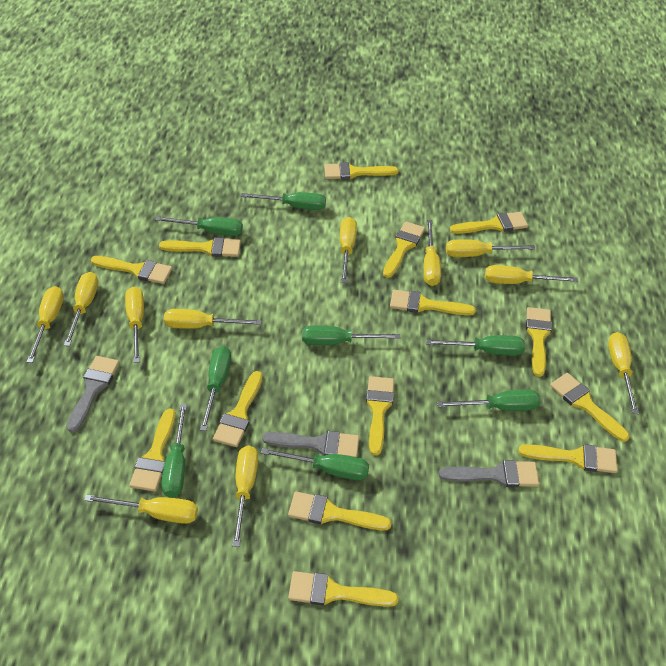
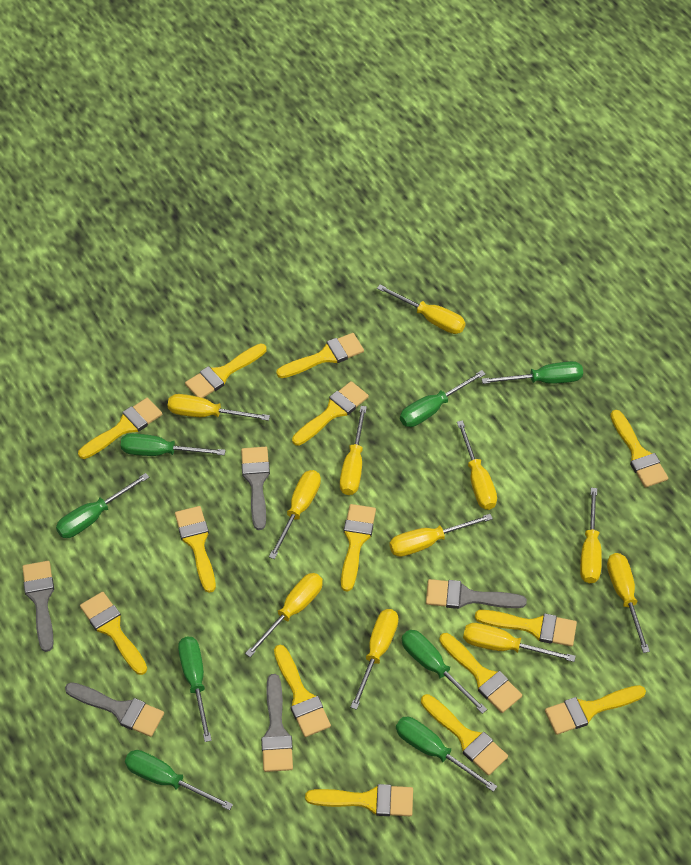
grey brush: [67,356,119,432] [262,431,359,457] [439,460,539,487] = 3 -> [22,561,54,652] [65,682,164,737] [241,447,270,530] [261,674,293,772] [426,579,527,609] = 5

